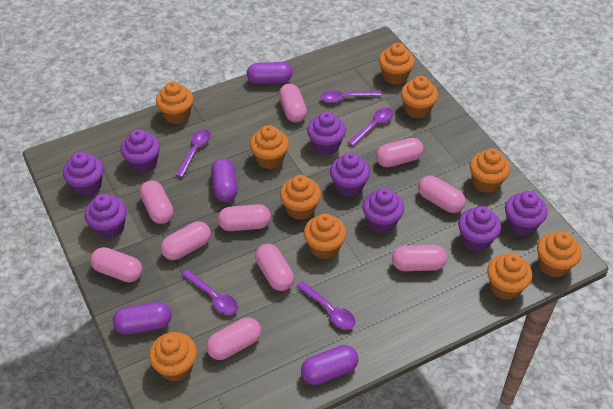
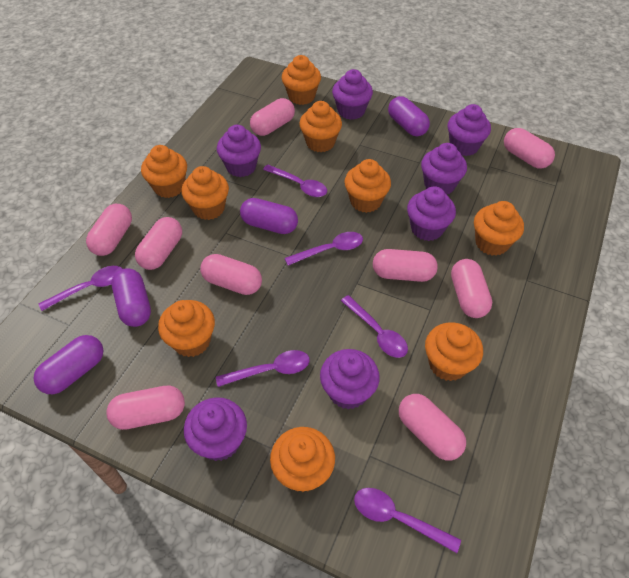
orange cupcake: [149,332,197,382] [156,81,194,124] [250,125,289,169] [280,175,321,220] [304,213,347,259] [379,43,415,85] [401,76,438,119] [470,148,510,193] [487,253,532,300] [537,231,581,277] = 10 -> [141,145,187,198] [158,300,215,357] [181,166,229,220] [270,427,335,492] [282,55,321,105] [299,101,342,152] [344,159,391,213] [425,322,483,381] [474,201,524,256] = 9
pink capsule: [90,247,142,282] [140,181,174,224] [161,222,211,260] [206,317,261,360] [218,204,271,231] [255,244,294,291] [279,84,307,122] [376,138,423,167] [392,245,447,271] [418,176,466,213] = 10 -> [86,204,132,256] [106,386,185,430] [135,217,182,270] [200,254,262,295] [250,98,295,136] [373,249,438,282] [399,394,466,460] [451,259,492,318] [504,128,555,169] = 9
purple cupcake: [63,152,104,196] [84,193,127,239] [121,129,160,173] [307,112,346,155] [330,153,370,197] [362,188,404,233] [458,206,501,252] [505,191,548,236] = 8 -> [184,397,247,461] [217,125,261,177] [320,349,380,409] [332,69,373,120] [407,187,456,241] [421,143,467,194] [448,104,491,156] = 7
purple spoon: [176,129,211,178] [182,269,238,315] [296,281,355,329] [320,90,381,103] [347,108,394,146] = 5 -> [38,266,122,311] [216,350,310,387] [263,165,327,197] [285,232,363,266] [341,295,408,358] [354,488,461,553] = 6

